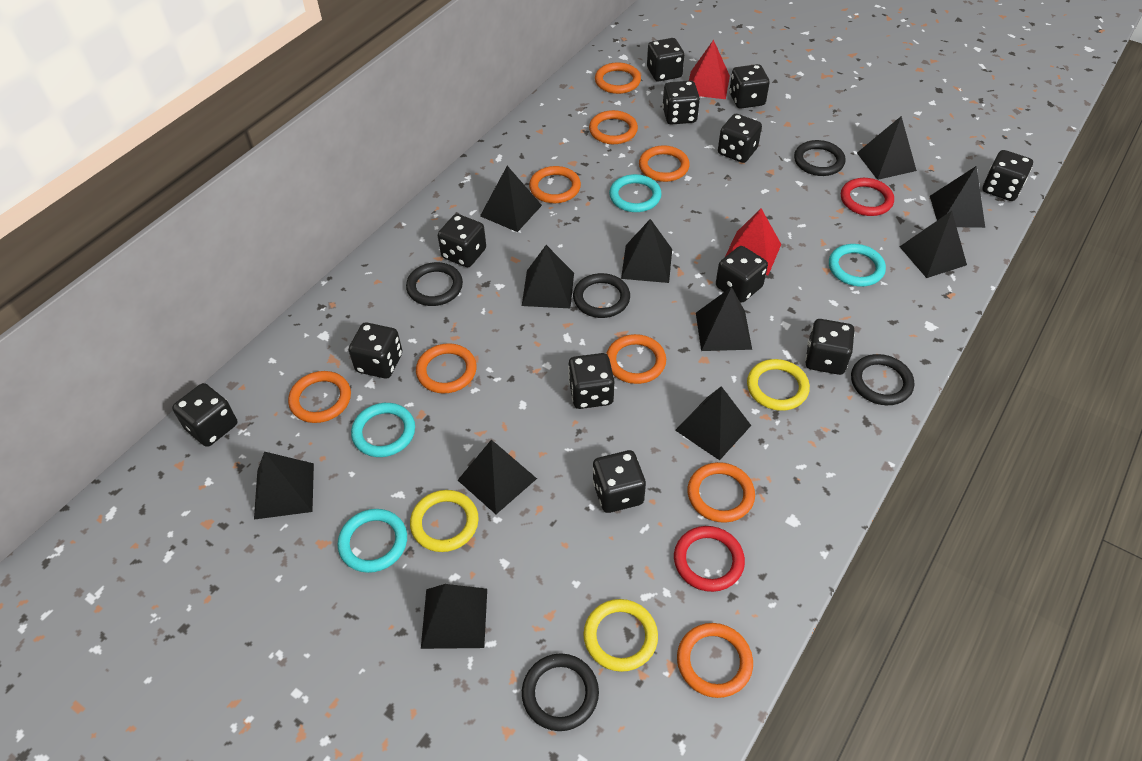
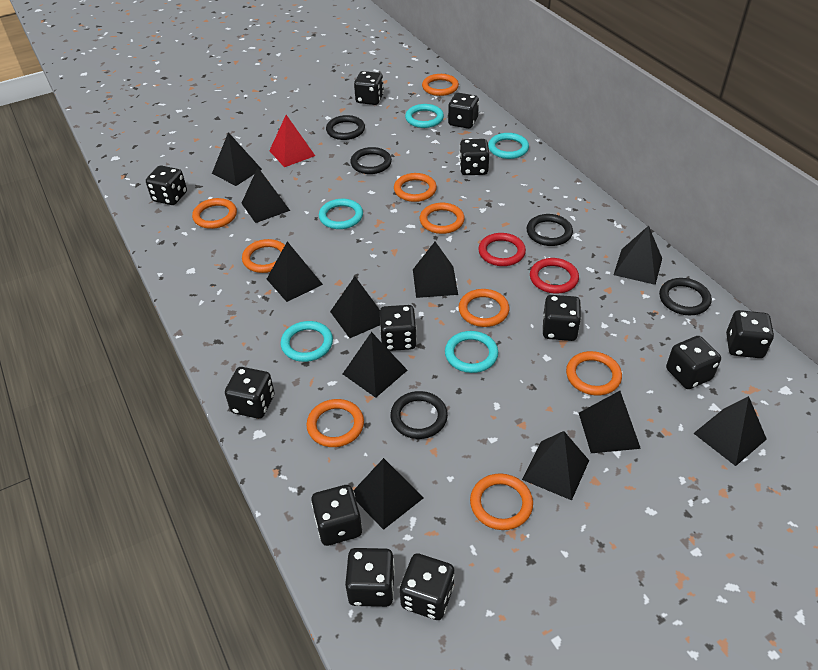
red pyramid: [689,40,730,99] [725,208,781,275] = 2 -> [269,115,315,167] = 1
turquoise ring: [337,509,407,573] [351,403,415,457] [609,174,662,212] [829,244,886,287] = 4 -> [280,321,333,362] [319,199,363,229] [405,104,444,128] [445,331,498,373] [488,133,529,159] = 5
yellow ring: [410,490,479,552] [583,599,658,672] [747,359,810,411] = 3 -> none = 0

